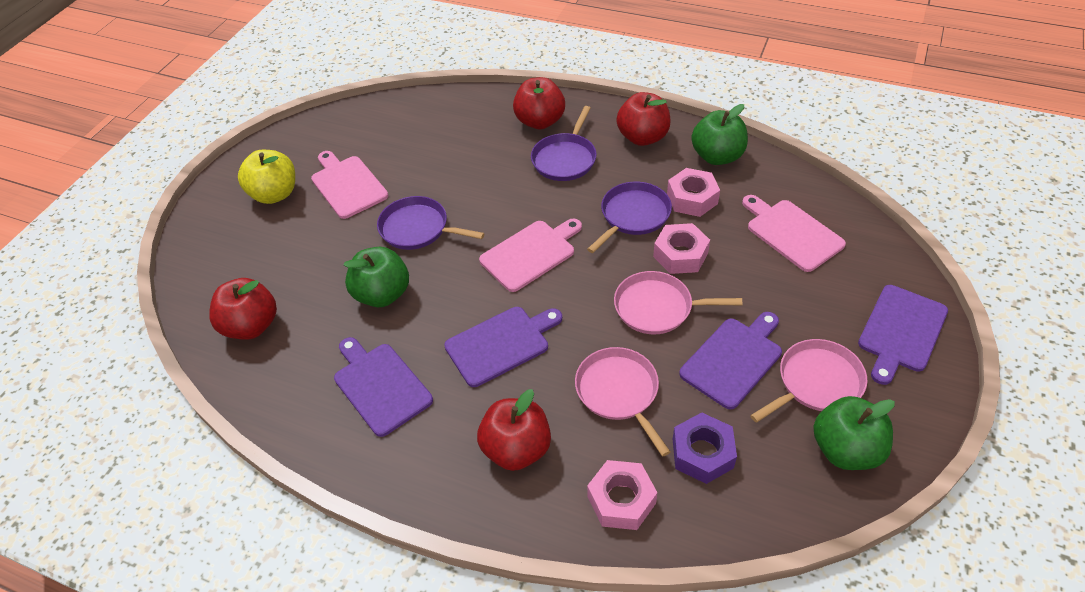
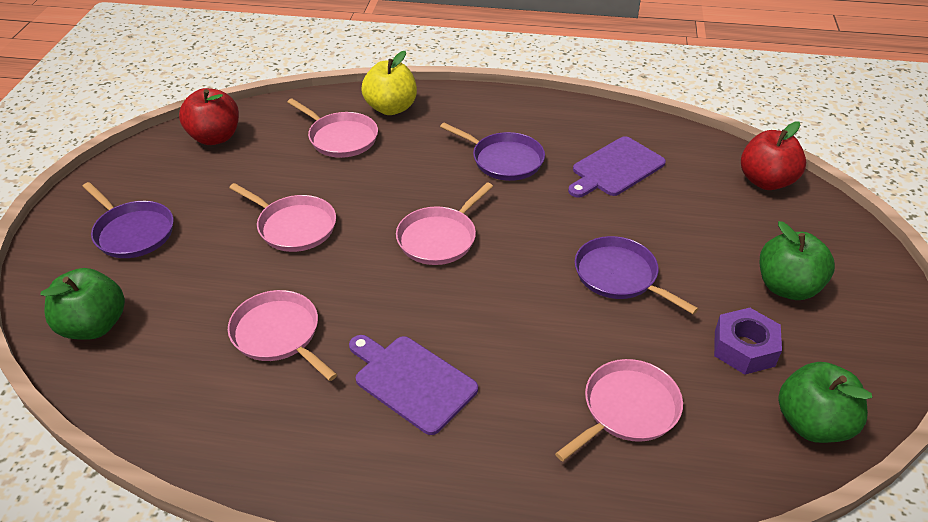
pink cutting board: [311,151,388,219] [479,219,582,292] [742,195,846,272] = 3 -> none = 0
pink nut: [587,460,658,530] [653,223,710,274] [667,168,720,217] = 3 -> none = 0
pink pan: [575,347,670,456] [614,271,742,334] [750,339,867,423] = 3 -> [228,290,337,381] [229,183,336,252] [287,99,378,158] [396,182,493,265] [555,359,683,461] = 5
purple cutting board: [334,337,433,437] [444,307,562,387] [679,312,782,409] [858,285,948,385] = 4 -> [349,335,478,435] [568,136,666,198] = 2
red apple: [209,278,277,340] [477,389,551,471] [513,77,565,129] [616,92,671,146] = 4 -> [179,88,239,145] [741,121,806,190] = 2

